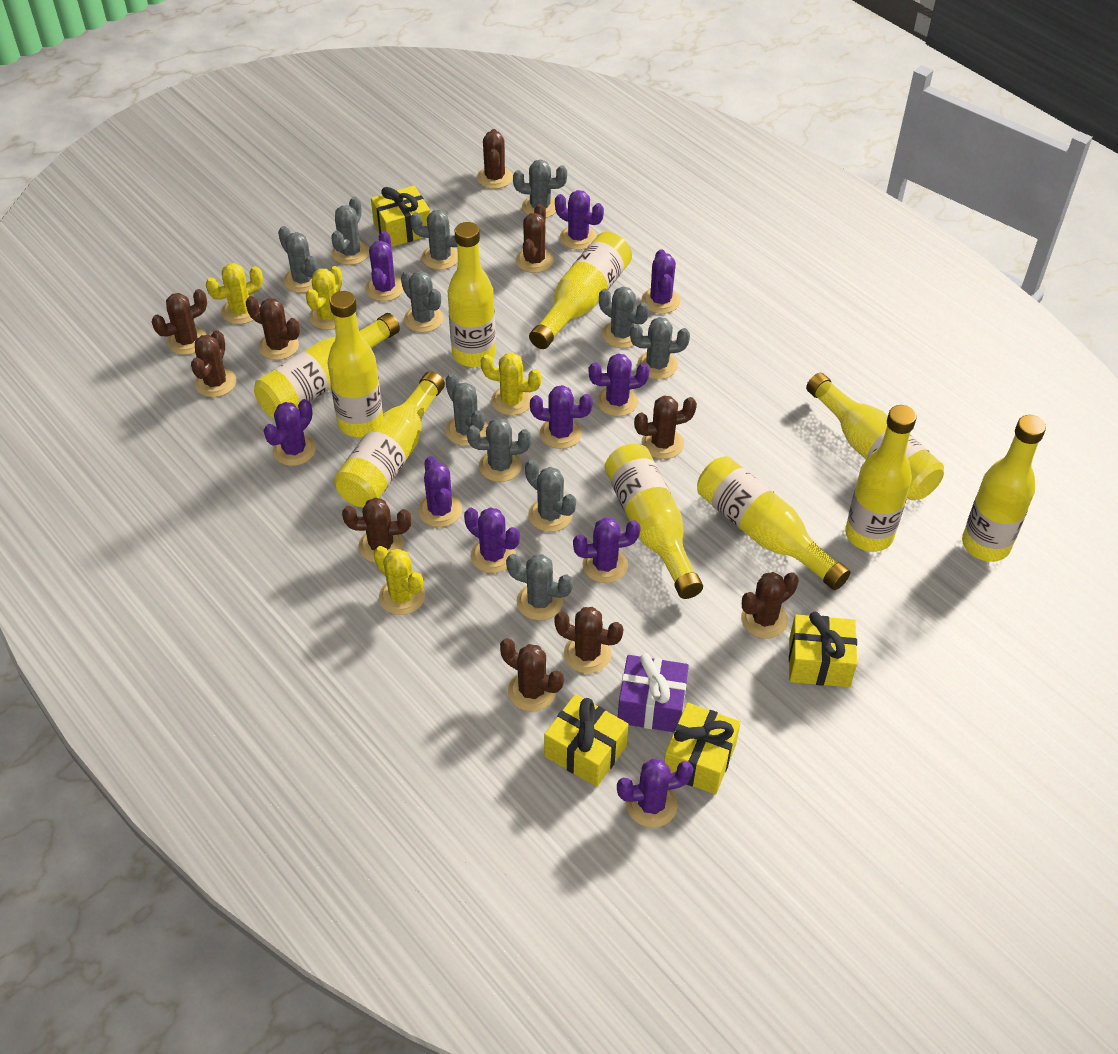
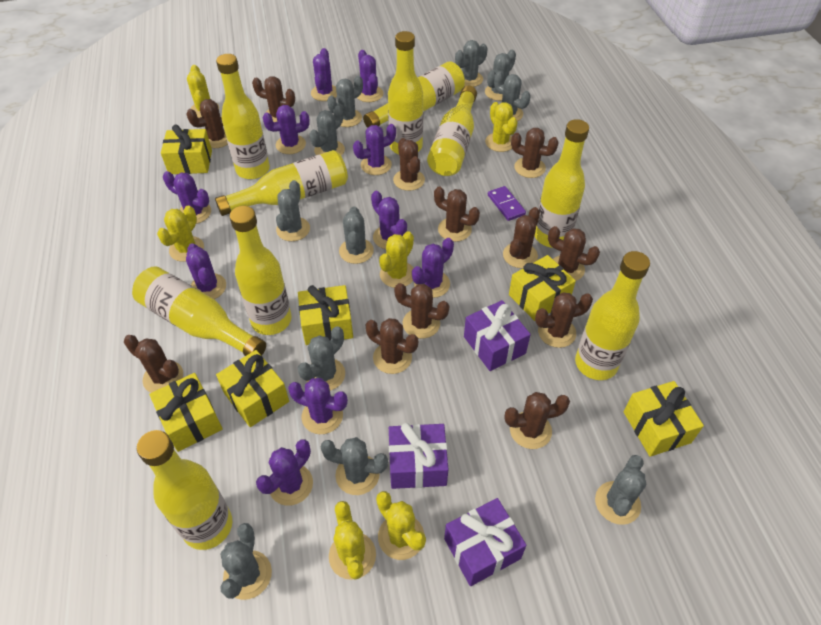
brown cactus: [152,289,207,355] [191,330,236,397] [246,296,300,360] [342,497,411,563] [477,129,513,189] [500,638,564,712] [516,204,554,273] [554,607,623,674] [634,396,697,459] [741,572,799,638] = 10 -> [124,335,183,393] [186,99,228,148] [252,76,295,122] [366,318,418,374] [393,138,425,191] [394,283,449,339] [434,187,480,242] [503,207,540,268] [504,392,570,449] [511,128,559,178] [535,292,593,348] [548,226,600,281] = 12
purple domino: none = 0 -> [488,186,526,221] = 1
purple gift: [618,653,689,732] = 1 -> [389,423,448,489] [444,498,527,586] [464,300,531,371] = 3
yellow cactus: [206,263,263,324] [306,266,342,330] [374,546,425,615] [481,353,542,416] = 4 -> [157,205,204,262] [187,65,219,118] [329,501,376,580] [376,491,426,560] [379,231,414,288] [485,102,518,152] = 6
yellow gift: [371,186,430,247] [544,694,629,787] [664,703,741,794] [789,612,857,687] = 4 -> [149,373,222,452] [161,125,212,174] [216,350,289,427] [298,285,353,345] [509,255,576,321] [623,381,704,457] = 6

